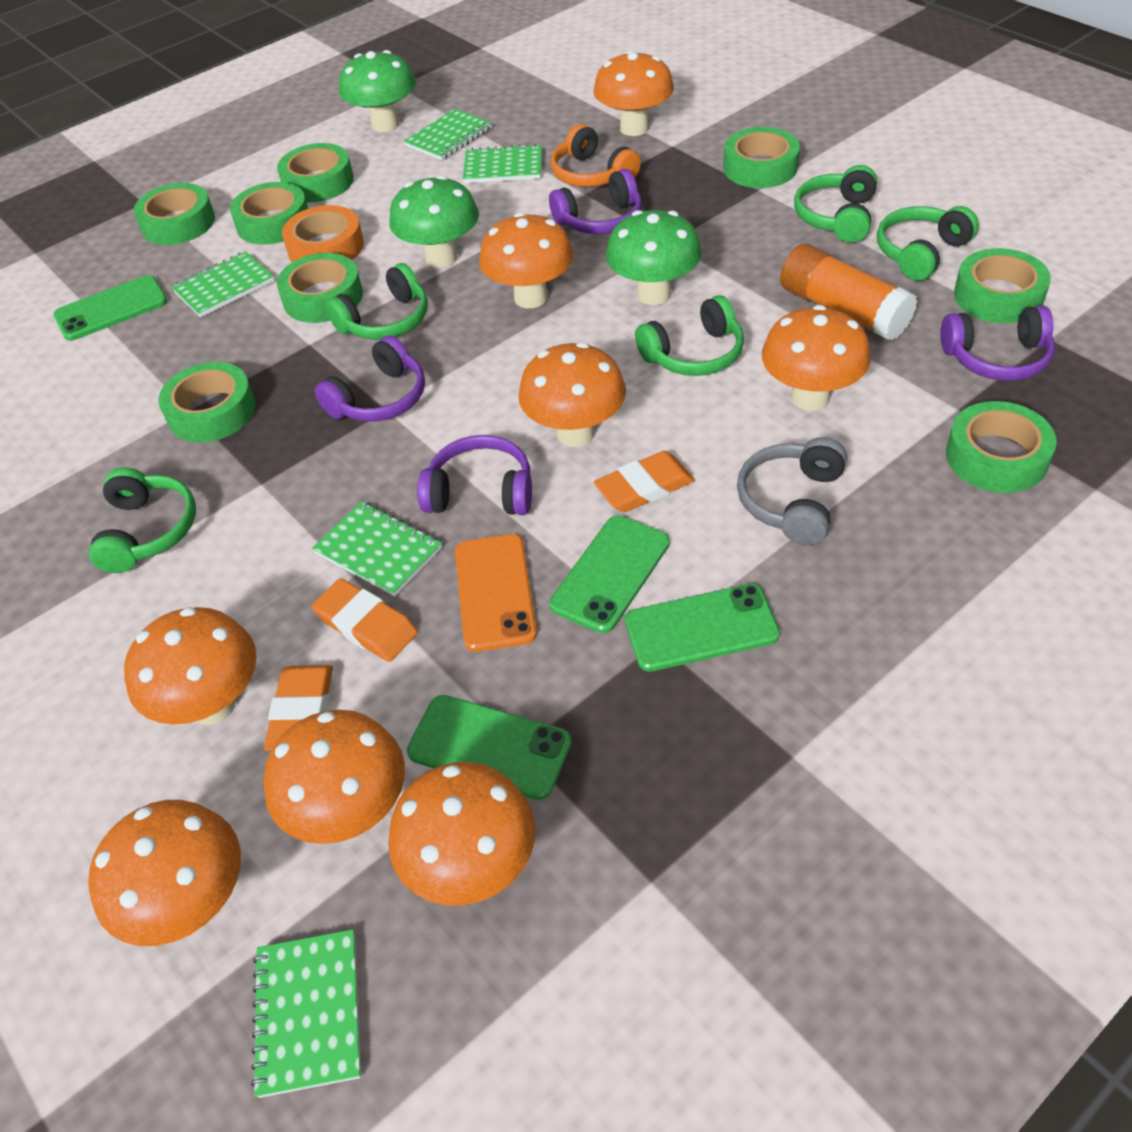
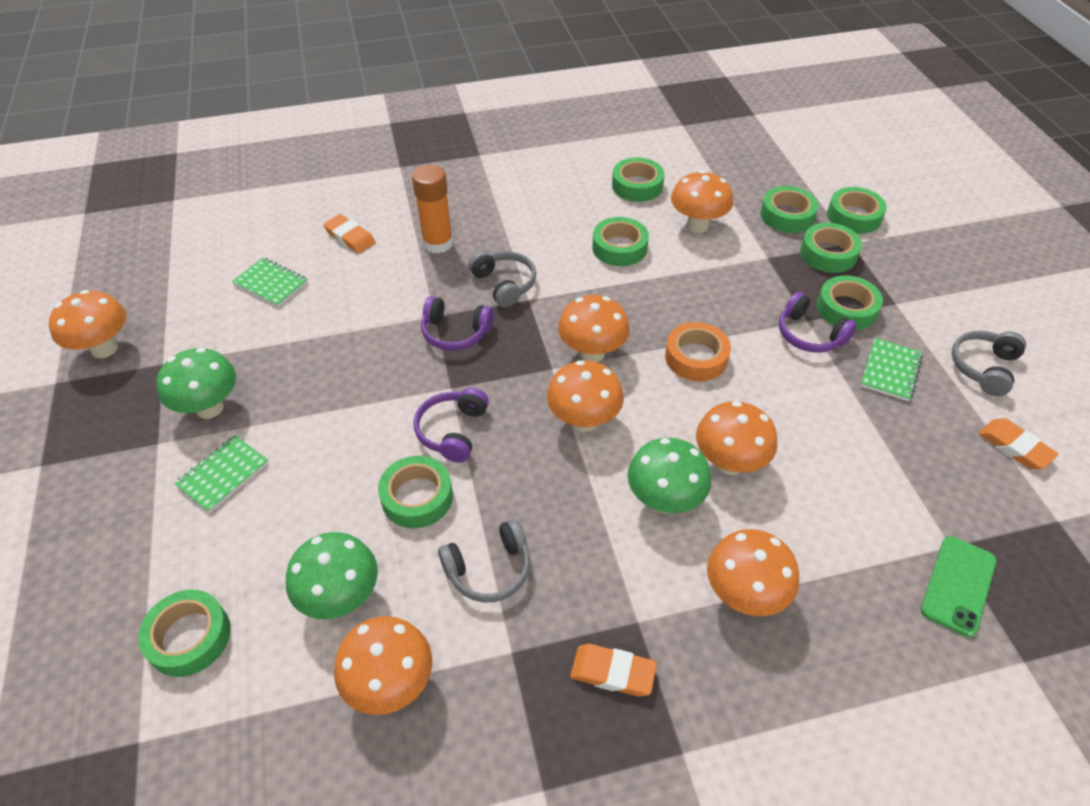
green headphones: [89,467,196,573] [325,263,428,340] [635,295,744,376] [794,165,877,243] [877,206,979,281] = 5 -> none = 0
green notebook: [172,251,274,317] [251,929,361,1098] [312,501,442,597] [404,109,492,160] [463,144,542,183] = 5 -> [174,435,269,513] [232,258,308,307] [860,338,923,401] = 3
green phone: [53,275,168,341] [407,695,571,800] [549,516,670,633] [625,584,780,672] = 4 -> [921,536,997,637] = 1
grey headphones: [737,437,847,545] = 1 -> [438,519,530,603] [468,251,536,308] [952,331,1026,396] = 3
orange headphones: [551,124,641,187] = 1 -> none = 0
orange mushroom: [88,800,241,946] [124,607,257,725] [264,710,405,844] [388,762,535,906] [479,212,574,308] [518,342,626,447] [594,51,674,136] [762,305,871,411] = 8 -> [49,290,126,358] [334,616,432,715] [547,360,624,432] [558,295,630,362] [671,170,733,233] [696,401,778,475] [707,529,799,616] = 7
orange phone: [455,534,537,652] = 1 -> none = 0
purple headphones: [315,336,425,422] [417,435,532,515] [549,169,642,234] [940,306,1055,381] = 4 -> [414,388,489,462] [421,296,494,351] [779,292,857,353] = 3

